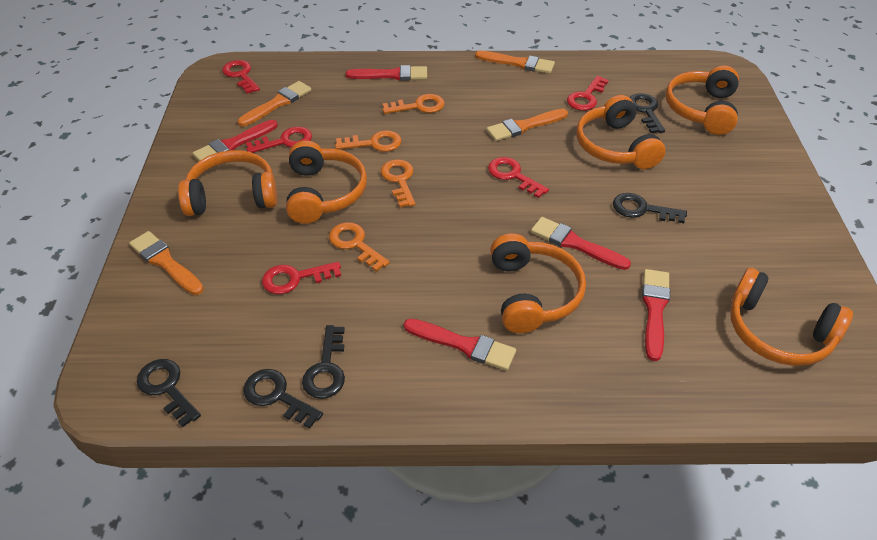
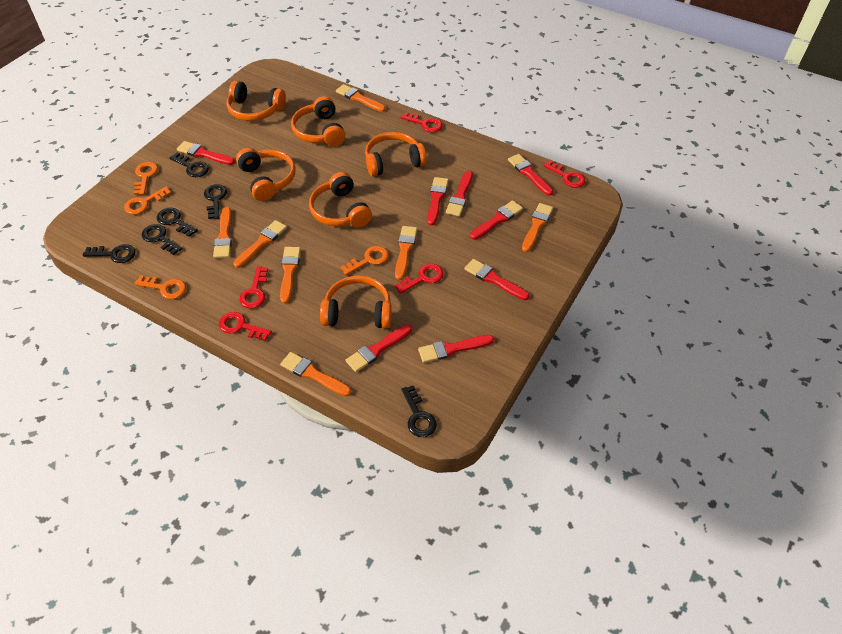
black key: [137,359,201,427] [243,369,323,429] [302,325,345,399] [613,193,687,223] [629,93,665,133] = 5 -> [83,244,135,263] [142,224,183,255] [157,208,198,237] [169,152,209,177] [204,184,227,219] [401,385,437,437] = 6
orange brush: [129,231,204,295] [238,81,311,126] [475,51,555,74] [486,109,568,141] = 4 -> [213,207,232,258] [233,220,287,268] [280,247,300,304] [280,352,351,396] [336,84,385,112] [395,226,417,280] [522,203,553,252] = 7
red brush: [193,120,278,161] [346,65,427,81] [404,319,516,371] [531,217,631,270] [642,269,670,361] = 5 -> [177,141,235,165] [345,324,412,372] [418,335,494,363] [427,177,448,225] [446,171,473,216] [464,259,529,300] [470,200,523,240] [508,154,553,196] = 8

